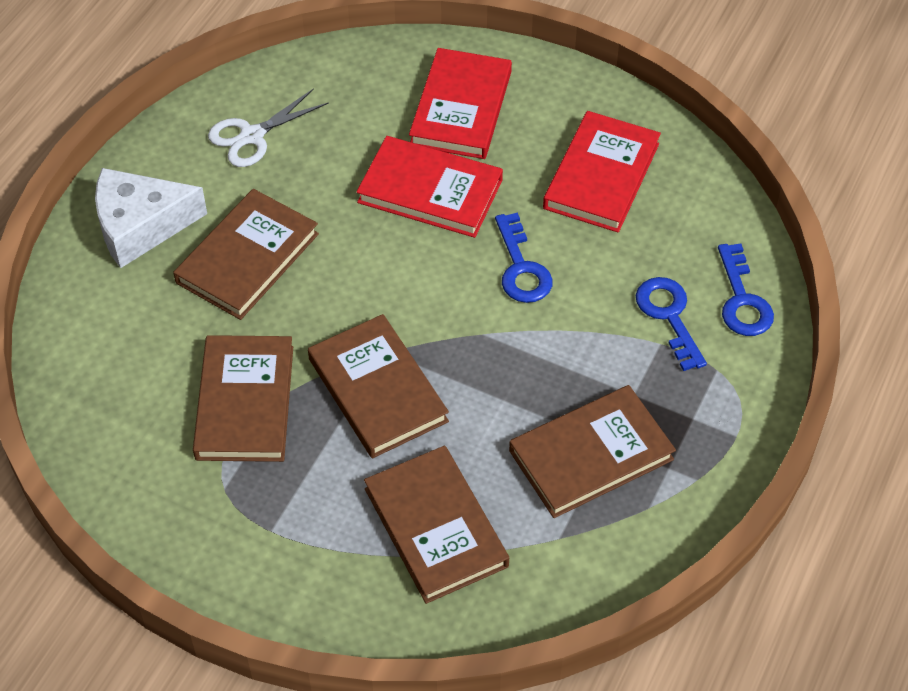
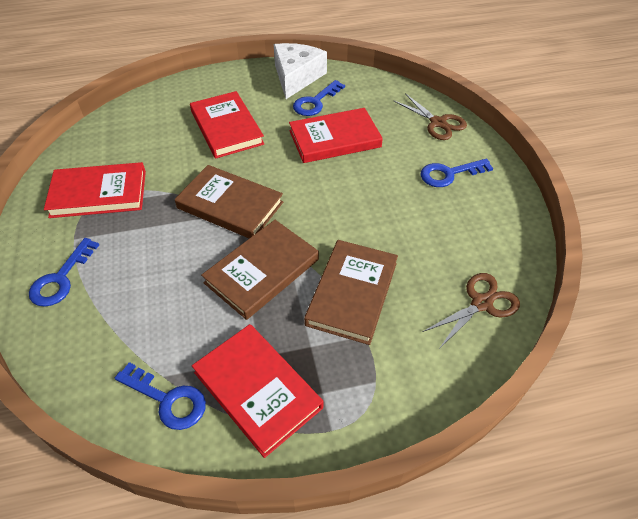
blue key: [495,213,553,303] [636,277,707,371] [718,243,774,336] = 3 -> [29,238,99,307] [115,362,206,430] [293,80,345,116] [421,159,493,187] = 4
brown book: [173,189,319,320] [193,335,293,462] [308,314,449,458] [364,446,509,604] [509,385,676,518] = 5 -> [175,165,283,238] [201,220,319,320] [304,240,398,345] = 3
brown scissors: none = 0 -> [393,93,467,140] [422,273,520,349] = 2
red book: [357,136,503,238] [409,48,512,159] [543,111,661,232] = 3 -> [44,162,146,218] [190,91,264,159] [192,324,323,458] [289,108,383,163] = 4
white scissors: [208,88,329,167] = 1 -> none = 0

